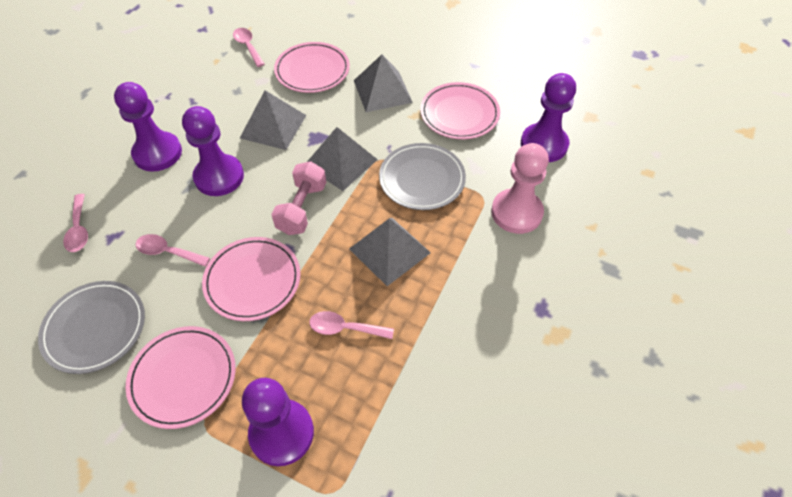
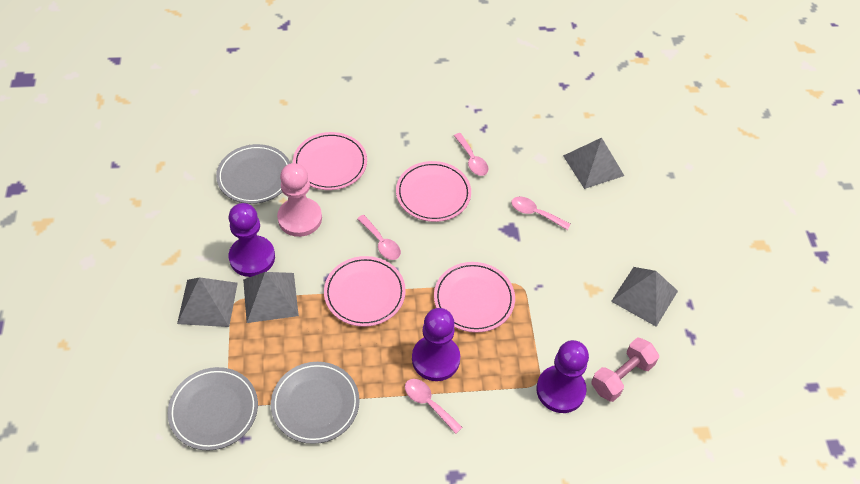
grey plate: [38,281,145,374] [379,143,466,210] = 2 -> [167,367,258,451] [216,144,291,204] [271,362,360,444] = 3
purple pawn: [114,82,182,171] [182,106,244,196] [242,378,314,466] [521,73,576,162] = 4 -> [229,203,275,277] [412,308,460,381] [536,340,589,413] = 3

